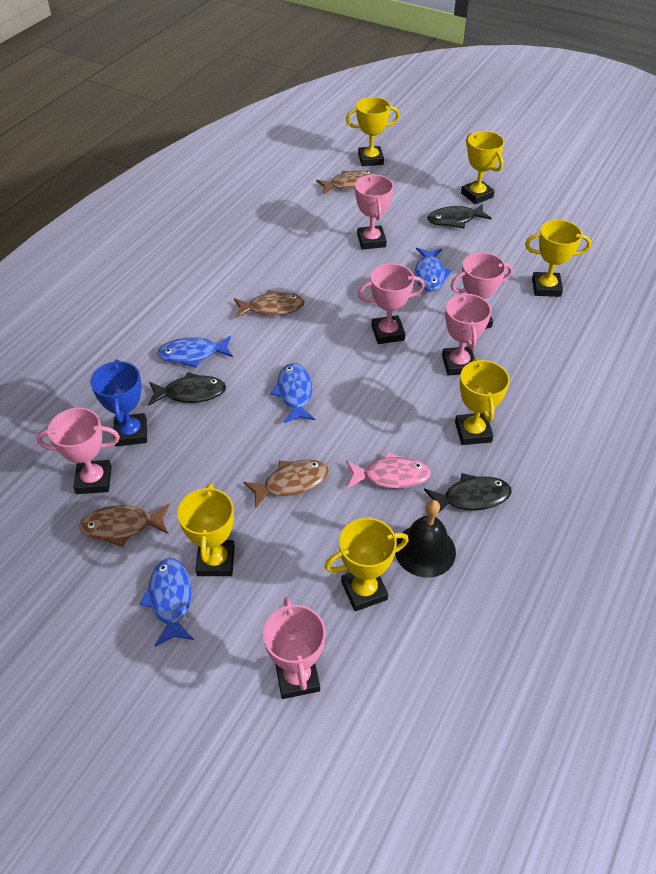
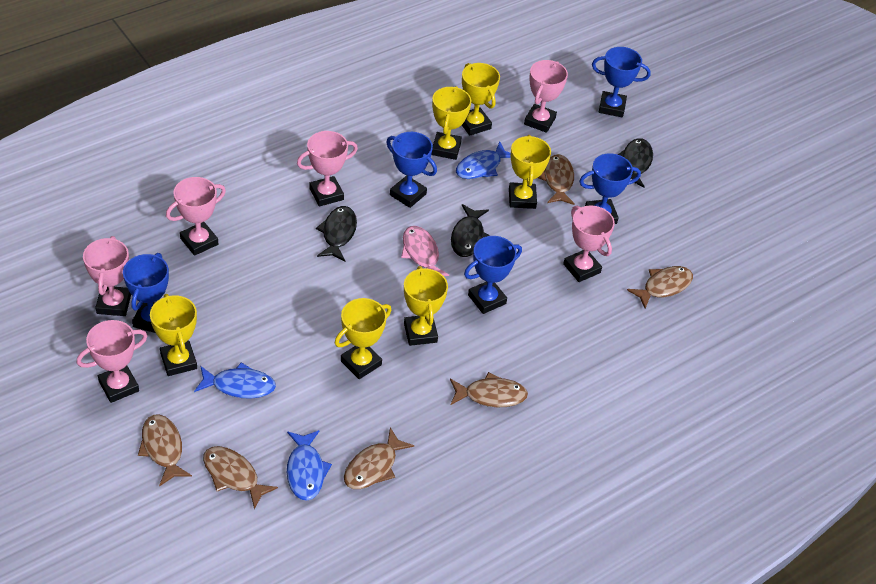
black bell: [395,500,456,578] = 1 -> none = 0
blue fish: [140,558,194,646] [158,336,233,368] [270,363,315,423] [415,248,452,292] = 4 -> [194,362,276,399] [287,430,332,501] [456,142,511,179] = 3
blue trophy: [90,359,147,447] = 1 -> [123,253,169,333] [386,132,437,208] [464,236,522,314] [579,153,641,224] [592,47,651,117] = 5
brown fish: [79,504,169,547] [234,290,305,318] [243,460,329,509] [316,170,376,194] = 4 -> [138,414,192,486] [203,446,278,510] [344,428,414,489] [450,372,528,408] [538,154,575,205] [627,266,693,308] = 6

